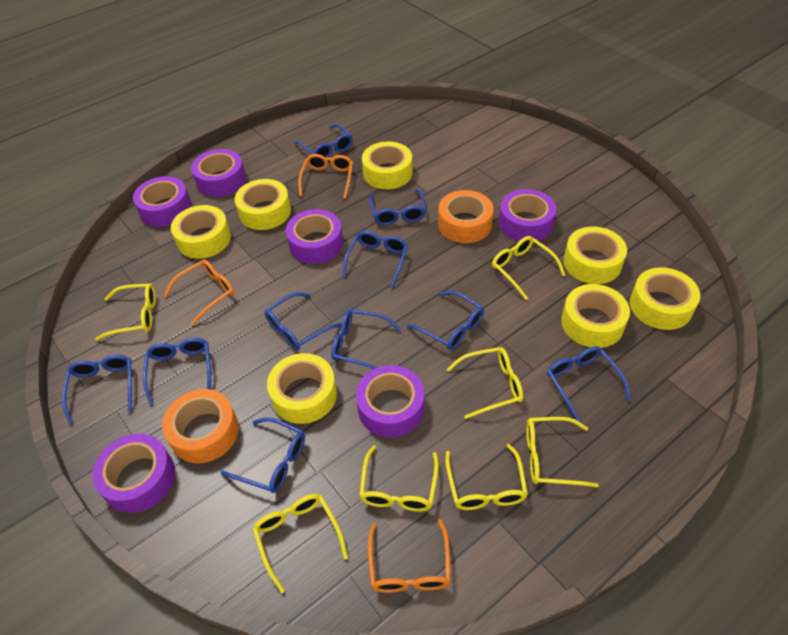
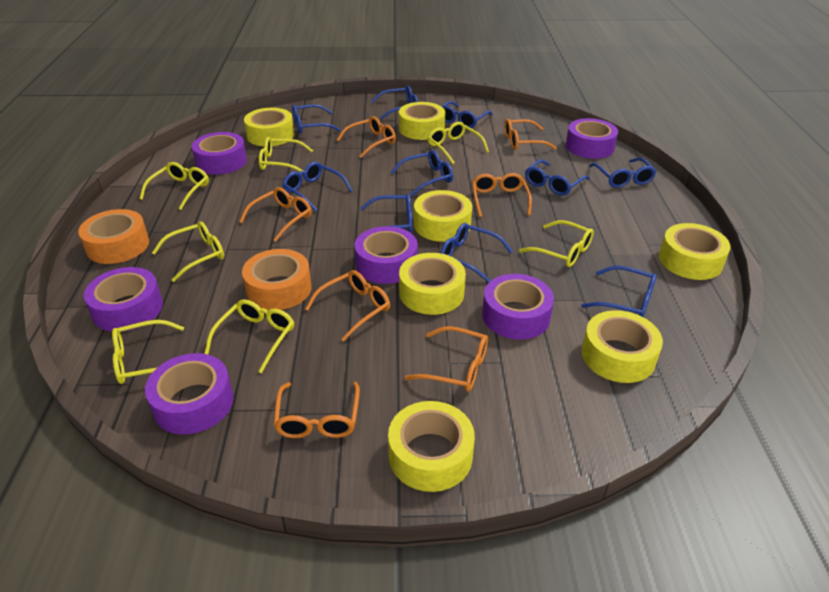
orange glasses: [164,259,234,325] [298,154,353,199] [368,519,451,593] = 3 -> [239,187,312,241] [273,382,360,438] [305,270,390,341] [337,116,396,158] [404,326,488,392] [472,173,532,217] [504,119,556,150] = 7

